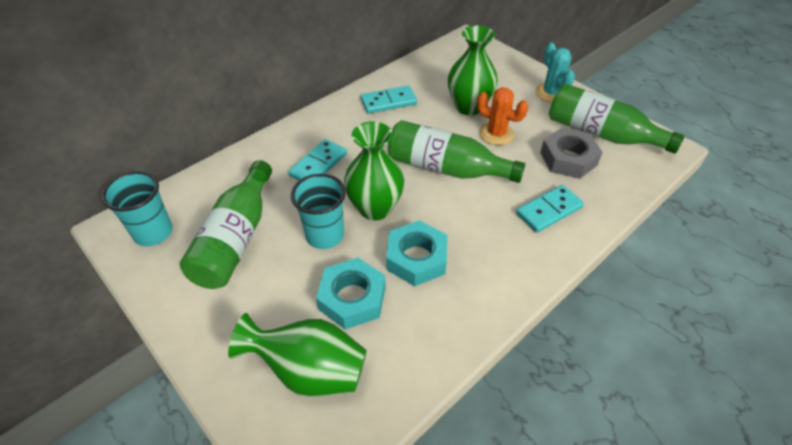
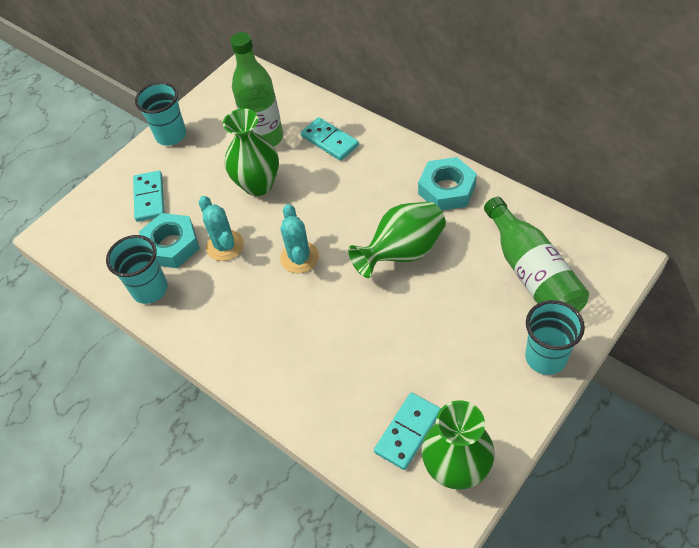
green bottle: [180,160,272,289] [388,120,526,183] [549,84,684,154] = 3 -> [230,32,283,146] [484,197,589,312] = 2
grey nut: [540,128,603,179] = 1 -> none = 0
orange cactus: [477,87,528,145] = 1 -> none = 0
turquoise cactus: [536,43,575,103] = 1 -> [198,196,244,261] [280,204,319,273] = 2
turquoise cup: [101,171,173,246] [291,174,346,249] = 2 -> [106,235,168,304] [135,82,186,146] [525,300,585,375] = 3

